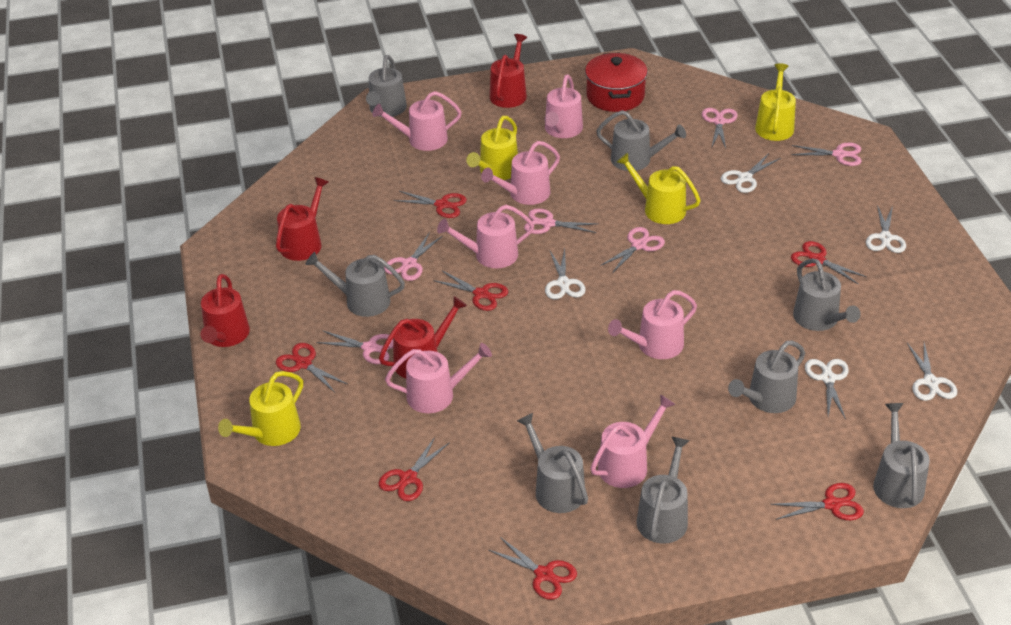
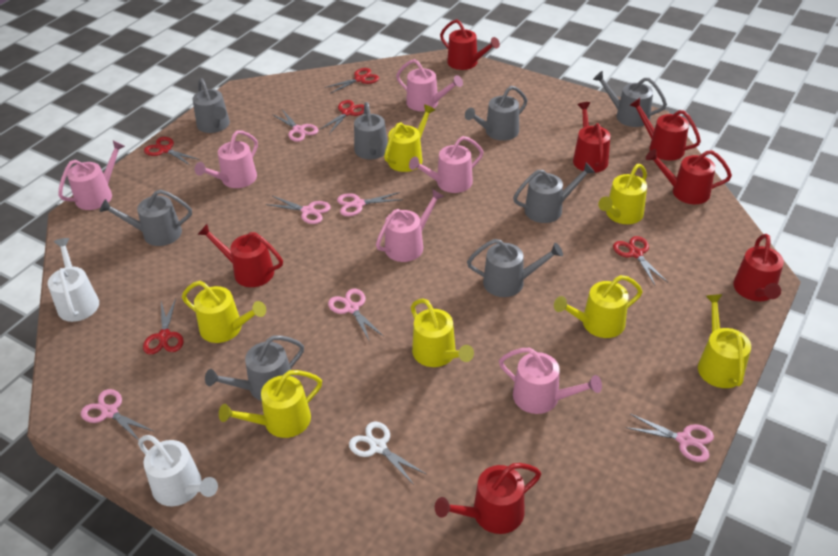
pink watering can: [372,91,462,151] [385,343,492,413] [437,205,534,268] [481,141,560,205] [545,75,583,138] [590,394,675,488] [608,290,697,359] = 7 -> [58,140,125,210] [195,130,258,188] [376,189,444,262] [396,59,463,111] [409,136,484,193] [499,348,602,414] = 6
red pot: [585,52,648,112] = 1 -> none = 0
red scissors: [276,343,347,392] [379,437,450,501] [394,191,467,218] [433,271,508,311] [489,537,577,600] [770,483,864,520] [791,241,867,285] = 7 -> [143,298,184,354] [144,137,199,165] [319,100,364,134] [325,68,379,94] [613,236,668,285] = 5
red watering can: [200,274,250,347] [276,177,329,261] [379,296,467,379] [490,34,527,108] = 4 -> [197,224,283,287] [435,463,541,534] [440,19,500,70] [573,102,611,173] [629,98,701,161] [646,149,732,204] [733,234,784,301] = 7
white scissors: [545,249,586,299] [721,153,781,193] [805,359,849,419] [866,205,906,253] [907,343,957,401] = 5 -> [349,422,426,485] = 1
white watering can: none = 0 -> [48,238,99,322] [138,435,218,506] = 2
yellow watering can: [218,371,303,446] [466,116,518,180] [617,153,701,224] [755,63,796,141] = 4 -> [182,281,266,343] [219,370,322,438] [384,104,435,172] [411,299,474,367] [554,275,643,338] [598,164,647,224] [698,294,751,388] = 7

